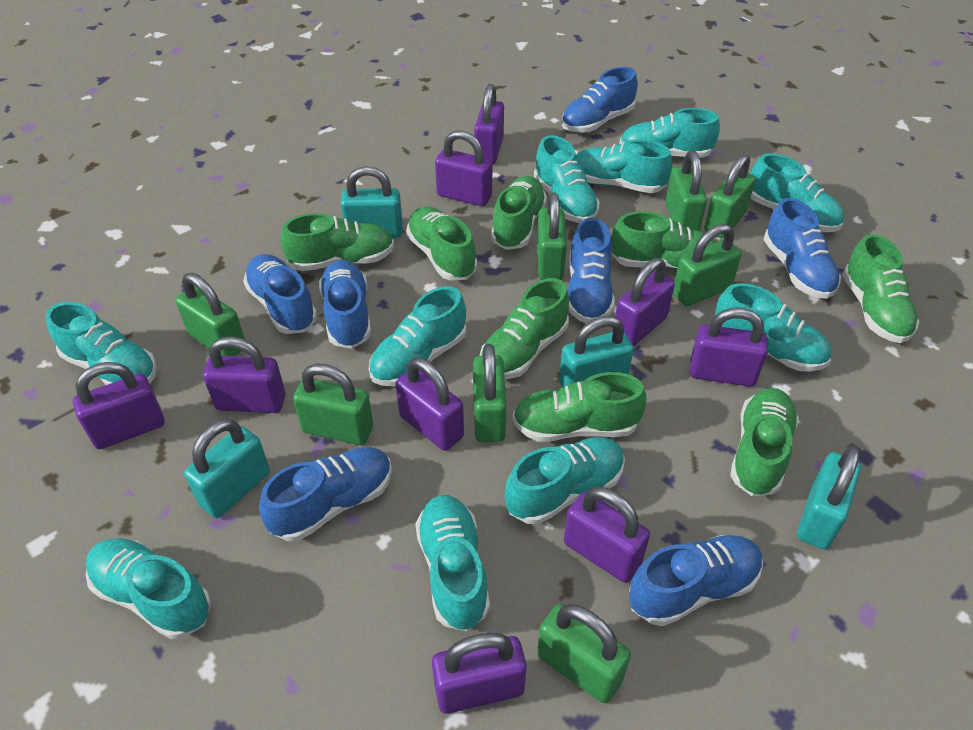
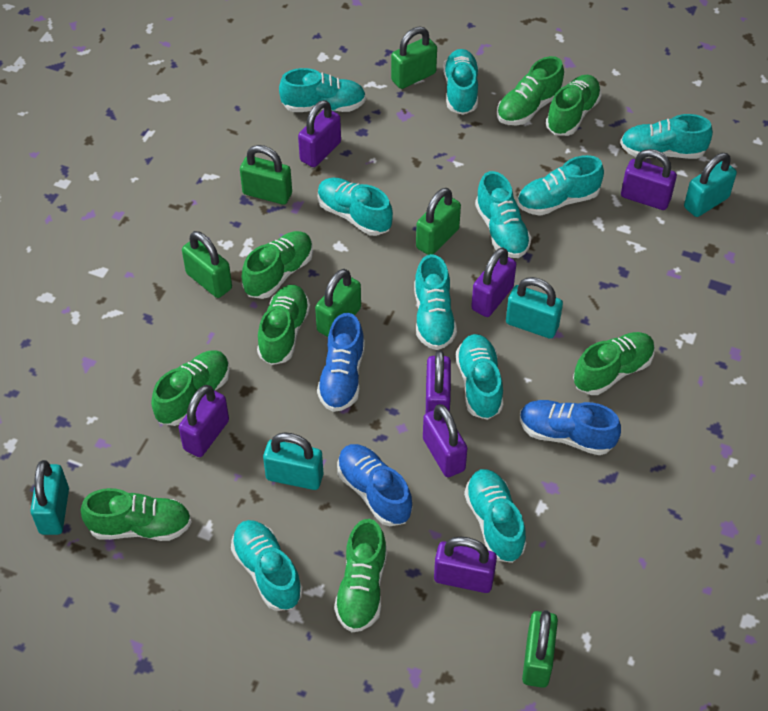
blue shoe: [243,254,317,334] [259,447,392,541] [319,260,371,349] [561,67,638,133] [568,218,615,323] [629,535,763,626] [764,198,841,299] = 7 -> [317,313,365,412] [337,444,412,526] [520,400,621,455] = 3
green padlock: [176,273,245,356] [293,363,373,445] [473,344,506,442] [537,192,567,280] [537,604,631,703] [665,151,707,231] [673,224,742,306] [704,154,756,239] = 8 -> [182,231,232,298] [240,145,292,205] [315,269,361,337] [391,27,437,89] [416,188,461,255] [522,610,558,688] = 6
purple padlock: [73,362,165,449] [203,336,286,413] [396,357,464,451] [432,633,527,714] [435,130,492,206] [474,84,504,164] [564,487,650,583] [615,258,675,346] [690,308,768,387] = 9 -> [179,385,229,457] [298,100,341,167] [423,404,467,477] [426,350,451,413] [434,537,497,593] [471,247,516,317] [621,149,677,210] = 7

